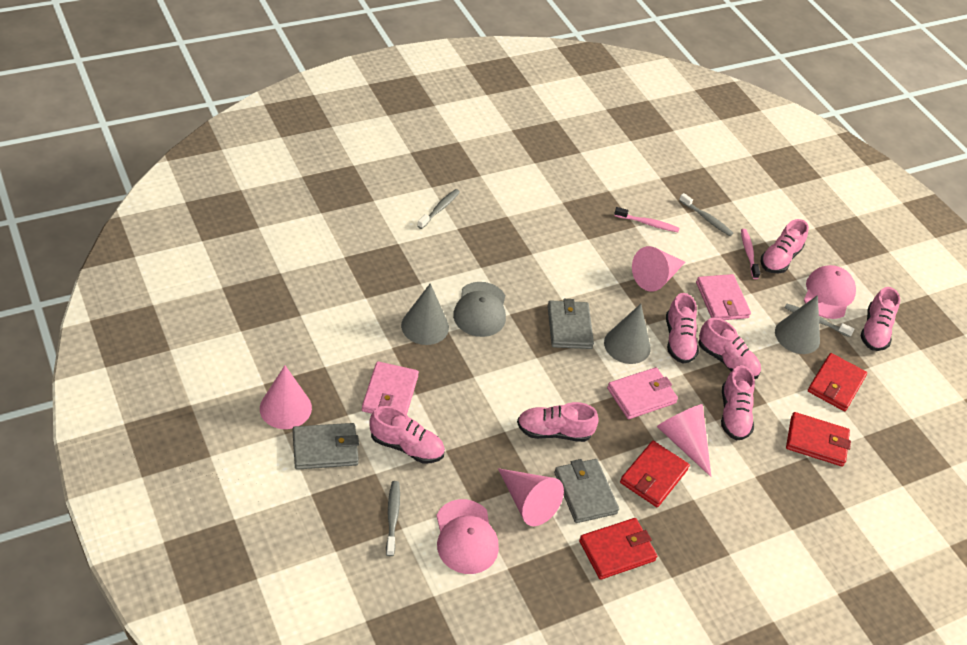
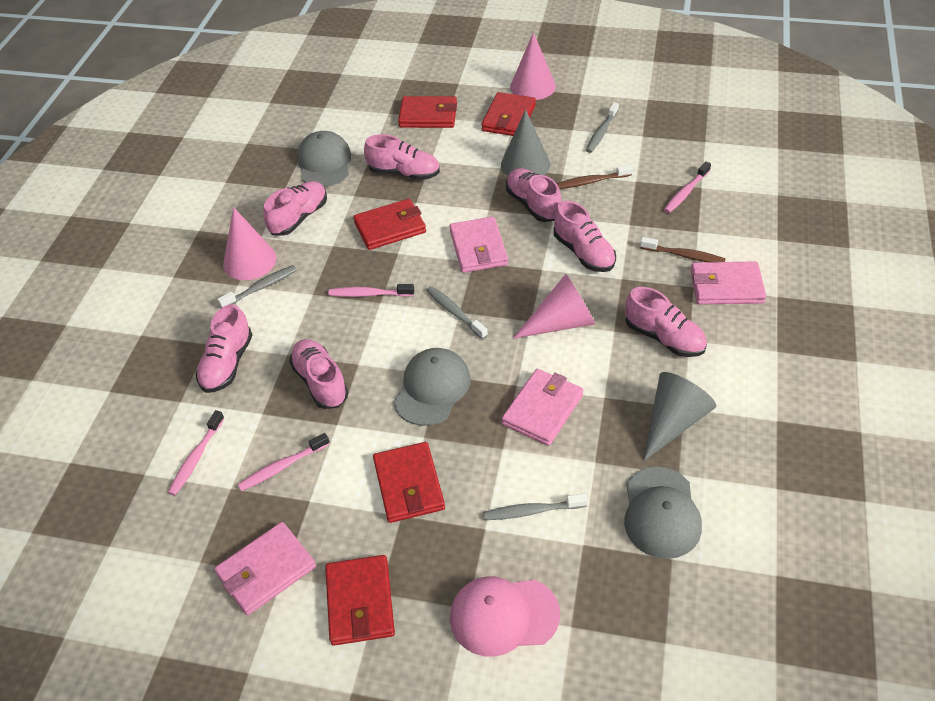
brown toothbrush: none = 0 -> [557,164,633,189] [640,237,726,262] = 2
grey cap: [453,282,506,337] = 1 -> [297,131,351,187] [394,348,470,426] [624,467,702,559] = 3
grey cone: [401,283,449,345] [604,304,651,364] [775,295,820,354] = 3 -> [501,110,550,176] [643,372,716,461] = 2
grey wallet: [293,423,359,470] [548,299,594,349] [554,459,619,523] = 3 -> none = 0
pink cap: [436,499,499,574] [804,265,856,319] = 2 -> [450,576,560,657] = 1
pink cone: [260,365,312,429] [498,468,564,526] [632,246,685,292] [657,404,711,477] = 4 -> [223,207,277,280] [510,32,556,100] [513,274,595,339] = 3
pink toothbrush: [614,207,679,232] [741,229,760,279] = 2 -> [168,410,225,496] [238,433,330,491] [328,284,414,297] [664,161,711,213] = 4
pink wallet: [362,361,419,414] [607,367,678,419] [696,274,751,320] = 3 -> [214,522,316,615] [449,217,508,273] [502,369,583,446] [691,261,766,305] = 4
red wallet: [579,518,657,580] [620,441,690,507] [786,412,851,466] [808,353,867,411] = 4 -> [325,555,395,646] [353,198,426,250] [373,442,445,523] [398,96,457,128] [481,92,536,136] = 5

